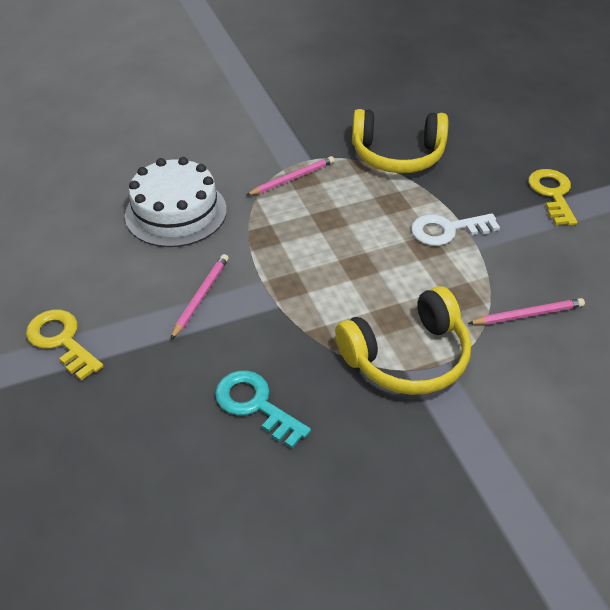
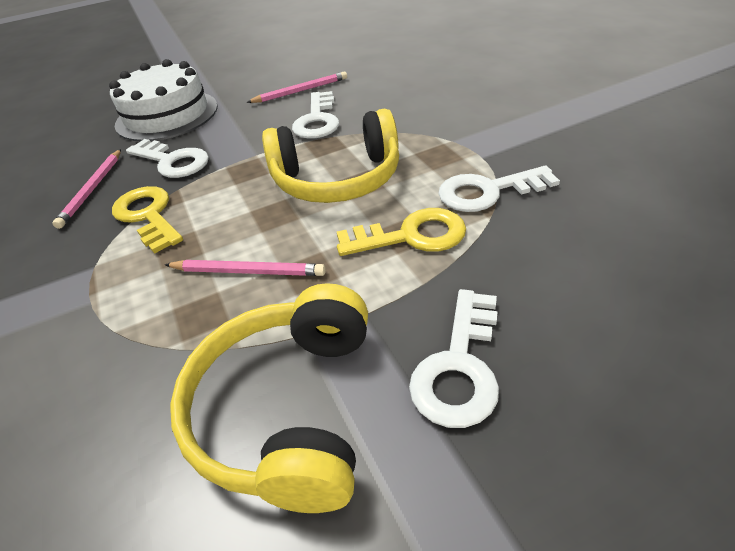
turquoise key: [215,370,311,449] = 1 -> none = 0
white key: [411,213,500,246] = 1 -> [126,139,209,178] [292,91,339,139] [409,289,499,428] [438,165,560,212] = 4

